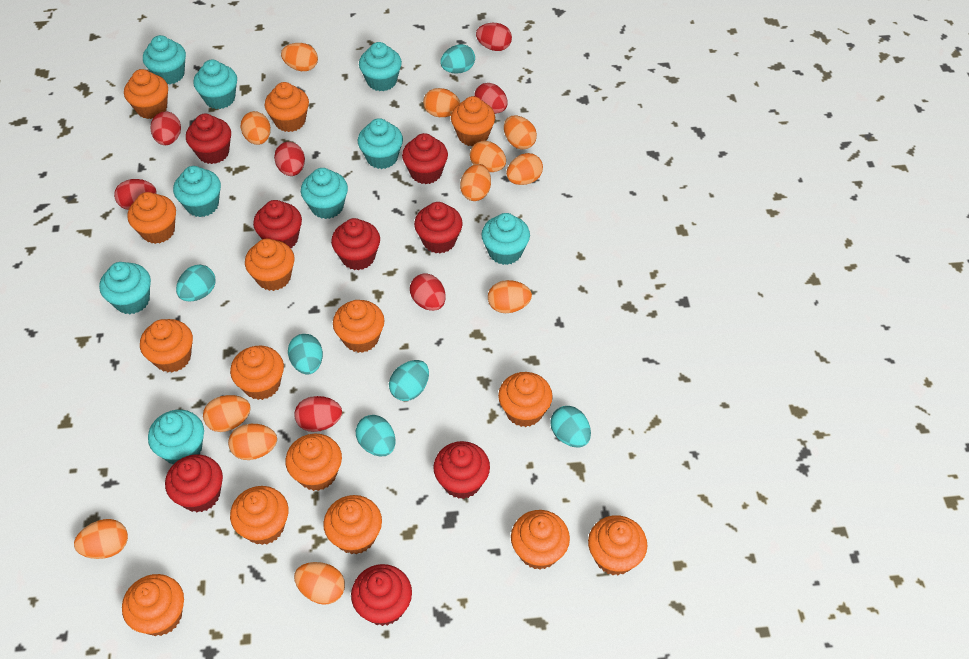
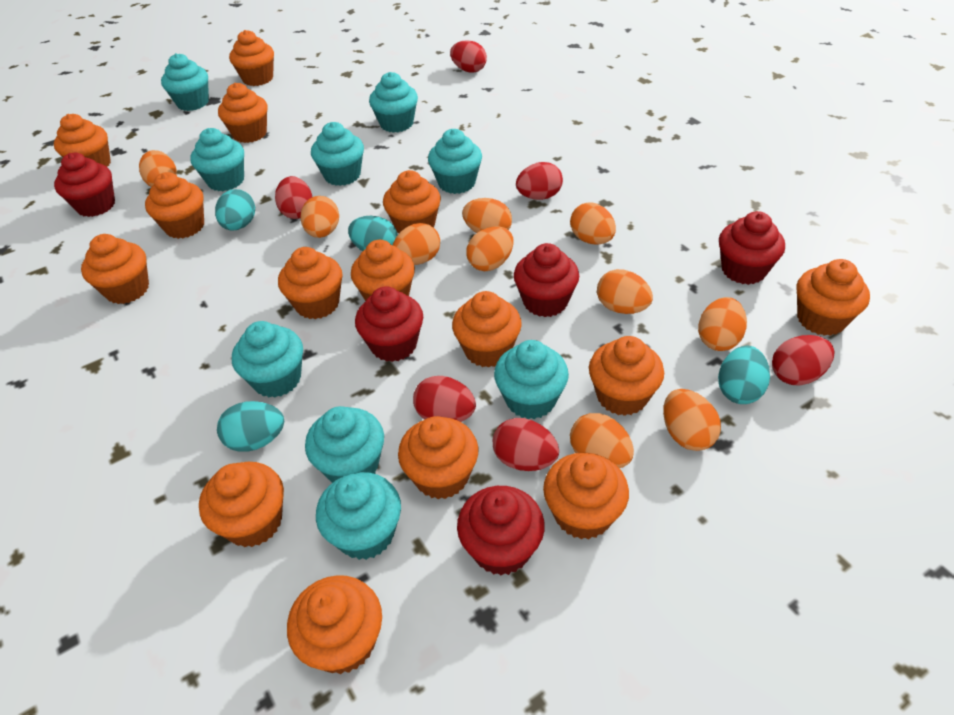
orange egg: [74,519,128,559] [203,395,251,432] [228,424,277,460] [240,111,271,145] [281,43,318,71] [294,562,345,605] [423,88,460,117] [460,164,491,201] [470,141,506,172] [488,280,532,313] [504,115,537,150] [506,153,543,185] = 12 -> [139,150,177,187] [301,196,339,238] [393,223,440,265] [462,198,512,233] [466,227,513,271] [570,202,616,244] [570,413,634,468] [597,269,653,314] [663,389,721,451] [698,297,747,351] = 10
red cupcake: [165,454,223,512] [186,114,231,164] [253,200,302,248] [331,218,380,270] [351,564,412,626] [402,133,448,184] [414,202,463,253] [433,441,490,499] = 8 -> [54,153,115,217] [355,286,423,362] [457,486,545,575] [514,243,579,317] [719,211,785,285] = 5
red egg: [114,179,157,210] [151,112,181,145] [274,142,305,176] [294,396,342,432] [410,273,446,311] [474,83,508,114] [476,23,512,51] = 7 -> [275,176,312,219] [413,376,476,422] [450,40,487,73] [493,418,559,471] [516,162,563,200] [772,335,834,386] = 6
turquoise egg: [176,265,216,302] [288,334,323,375] [356,415,396,456] [389,360,429,401] [440,44,475,74] [550,406,591,447] = 6 -> [215,189,255,230] [217,401,284,452] [348,216,398,251] [718,346,770,404] = 4

